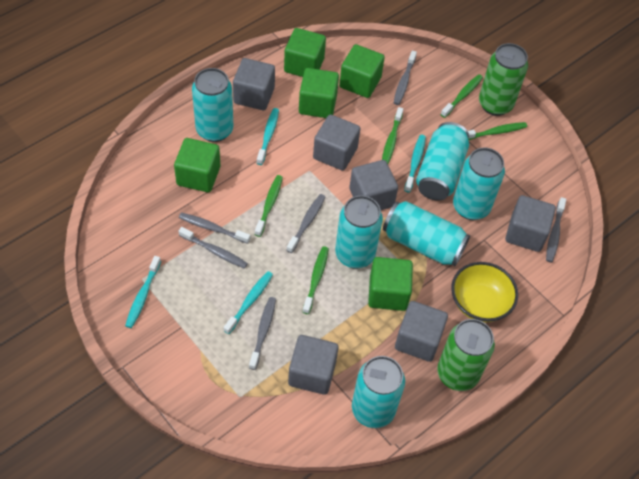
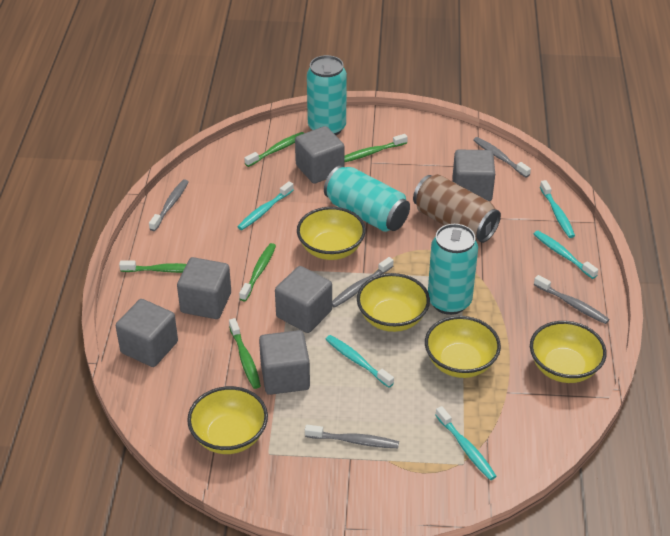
brown can: none = 0 -> [413,174,501,243] = 1
green can: [437,319,495,391] [479,43,528,116] = 2 -> none = 0
green cube: [174,138,220,192] [284,28,326,77] [299,68,339,118] [339,44,385,98] [368,257,413,311] = 5 -> none = 0
grey toothbrush: [179,213,250,244] [179,227,248,269] [249,297,276,370] [286,194,325,253] [394,50,417,105] [546,197,566,263] = 6 -> [149,179,189,231] [305,425,399,448] [332,257,394,308] [473,137,531,178] [534,275,609,324] = 5
turquoise can: [192,68,234,142] [335,196,383,269] [352,356,405,428] [383,201,470,266] [416,122,469,201] [453,147,505,220] = 6 -> [307,55,347,135] [324,165,410,232] [428,224,478,315] = 3
turquoise toothbrush: [125,256,161,328] [224,271,273,334] [257,108,279,165] [404,135,426,193] = 4 -> [237,181,294,230] [325,335,394,388] [435,406,497,480] [534,231,598,279] [540,180,575,238] = 5
yellow bowl: [451,262,518,322] = 1 -> [187,386,268,454] [297,207,366,260] [357,273,430,332] [425,316,501,378] [530,321,607,383] = 5

